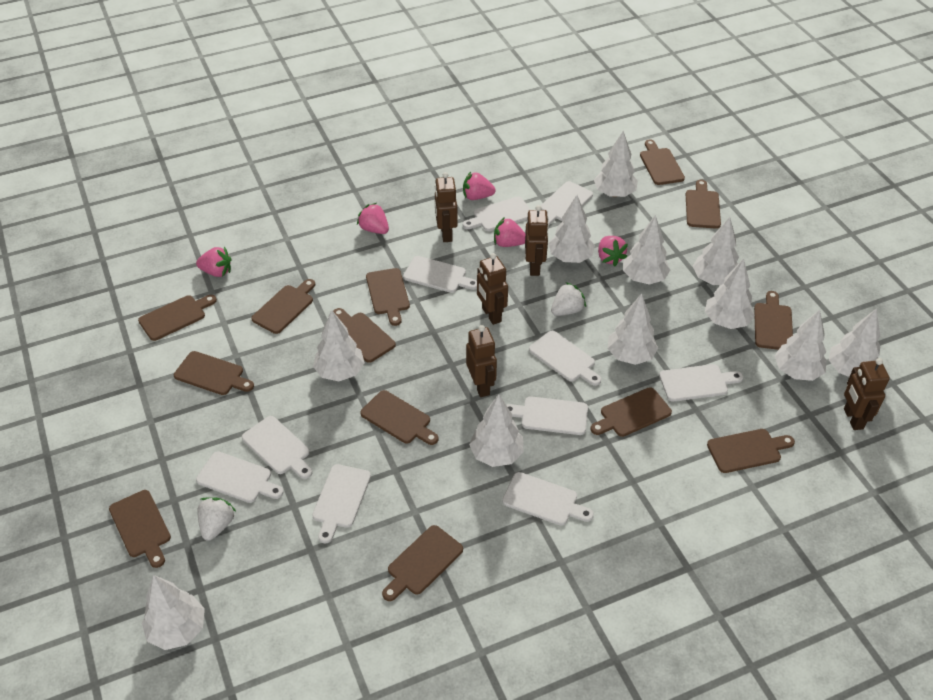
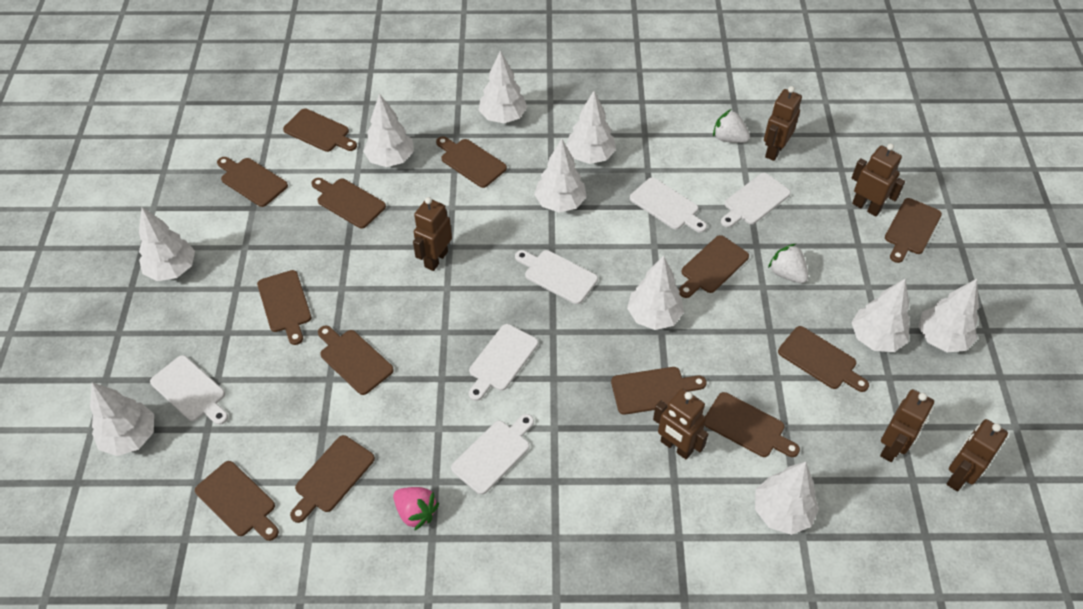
brown robot: [435,172,458,242] [466,325,497,397] [477,253,508,325] [525,205,549,276] [844,358,890,430] = 5 -> [413,197,452,271] [653,388,709,460] [764,86,802,161] [852,143,905,216] [880,389,934,462] [947,419,1008,491] = 6
pink strawberry: [196,247,231,277] [357,203,389,234] [463,172,496,200] [494,217,525,247] [598,236,628,266] = 5 -> [393,487,439,530] = 1
white cutting board: [196,452,283,503] [242,416,312,479] [312,464,371,543] [403,256,477,293] [463,197,531,231] [502,472,594,526] [507,396,588,435] [529,331,601,386] [541,181,593,225] [659,364,743,401] = 10 -> [150,355,228,425] [451,414,534,495] [469,324,538,401] [515,250,598,304] [630,177,707,233] [721,173,791,228] = 6
white tree: [142,575,205,650] [313,310,365,381] [469,394,524,467] [548,195,595,263] [594,131,638,197] [608,293,658,365] [623,215,670,285] [693,217,739,285] [705,259,755,329] [775,310,827,381] [829,308,881,377] = 11 -> [90,382,154,456] [139,207,195,281] [363,94,414,167] [479,50,527,123] [534,139,586,213] [566,91,616,164] [627,256,684,330] [755,462,819,535] [851,279,910,352] [918,279,979,352] = 10

